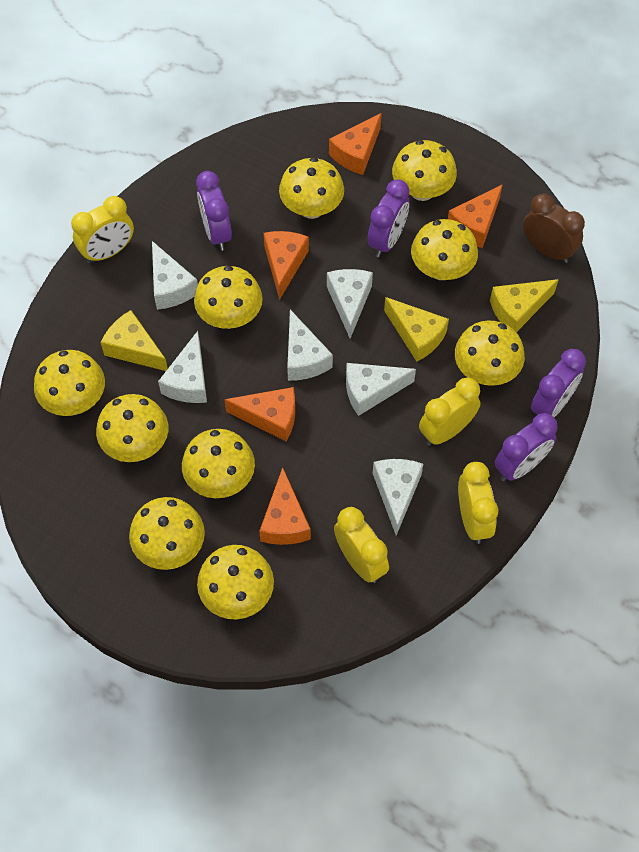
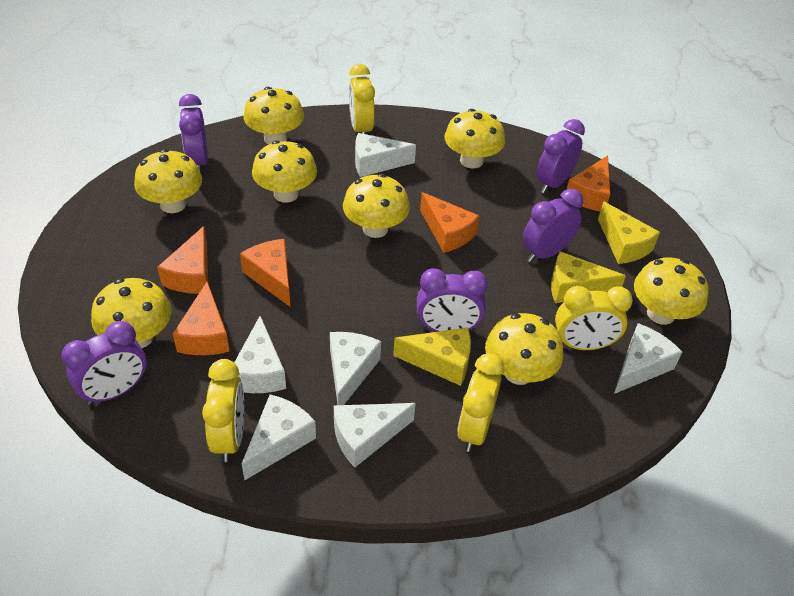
brown clock: [523,194,585,263] = 1 -> none = 0
purple clock: [196,171,232,251] [368,179,410,257] [494,413,557,481] [531,349,586,417] = 4 -> [61,321,146,405] [179,94,208,173] [417,268,488,332] [523,189,583,262] [537,119,585,193] = 5
yellow mushroom: [34,350,105,416] [96,394,169,462] [129,497,205,570] [182,429,255,498] [194,266,263,329] [197,545,274,620] [279,157,344,219] [392,140,457,201] [411,219,478,280] [455,321,525,386] = 10 -> [91,278,171,348] [134,149,202,213] [244,87,304,145] [252,140,317,203] [343,174,410,238] [445,109,505,169] [485,313,563,385] [634,257,709,325] = 8

